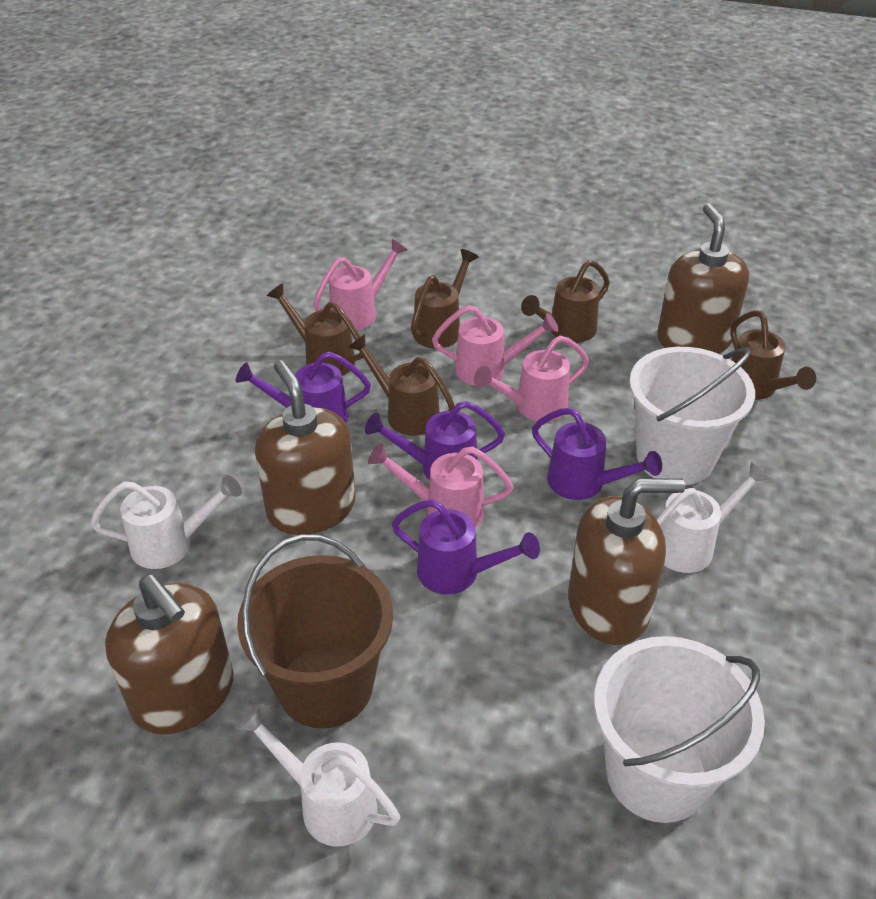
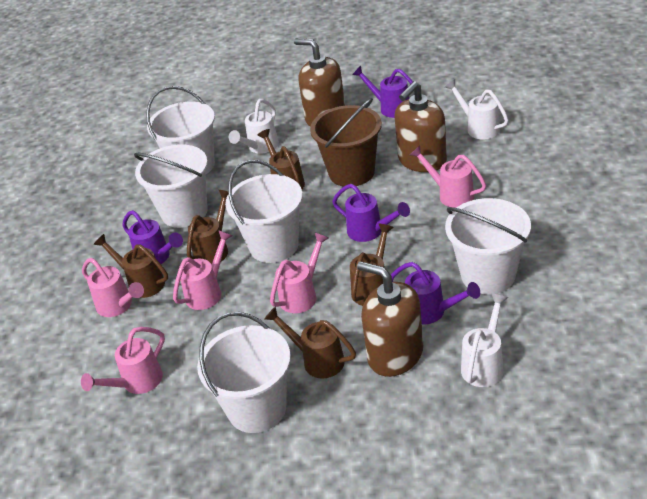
brown soap dispenser: [105,575,234,734] [255,360,355,535] [568,478,685,645] [657,203,749,354] = 4 -> [294,38,345,127] [357,261,423,377] [395,81,447,172] = 3
pink watering can: [313,239,407,330] [368,443,514,528] [432,305,559,386] [474,336,589,422] = 4 -> [81,327,165,394] [82,258,144,317] [173,230,232,310] [270,233,329,313] [410,145,486,208] = 5
white bucket: [594,636,765,823] [629,347,755,485] = 2 -> [134,144,208,228] [146,86,215,174] [197,312,291,433] [225,160,303,263] [445,198,531,294] = 5

